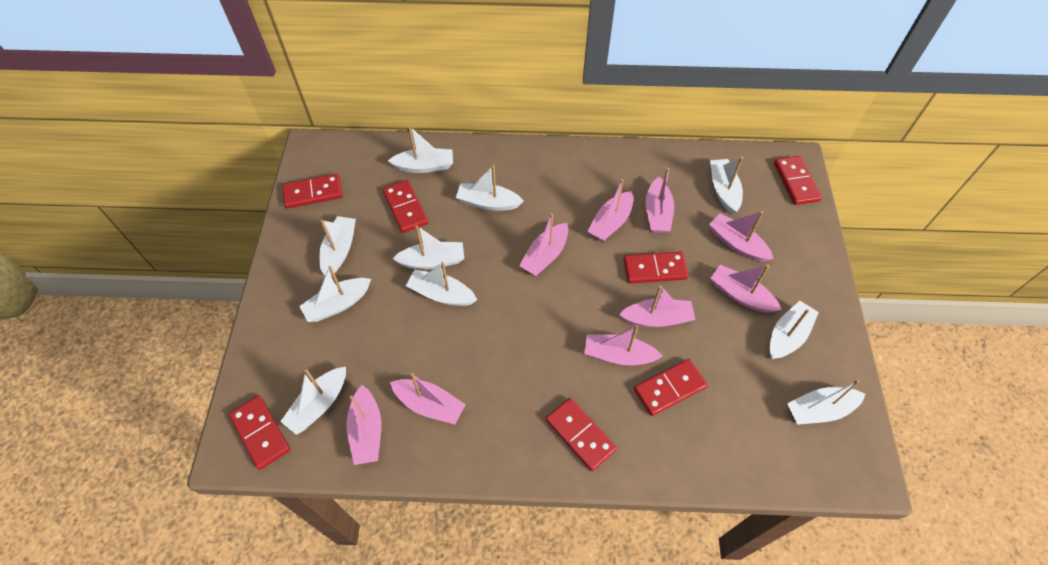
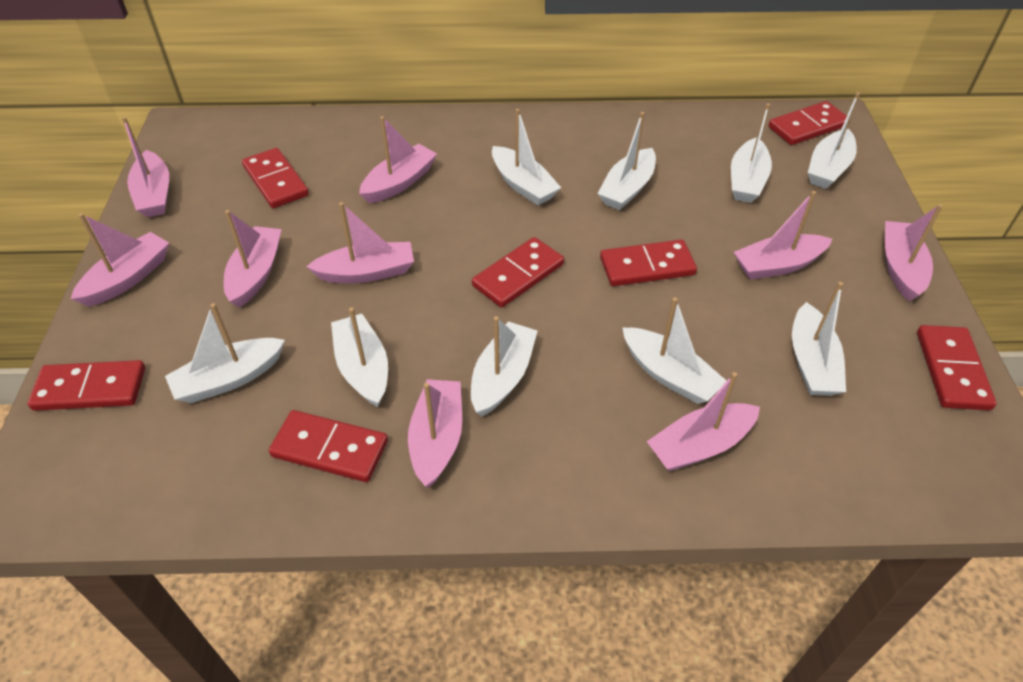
white boat: [280,367,346,435] [299,266,371,322] [319,216,356,276] [388,126,453,173] [392,225,464,270] [406,262,477,306] [456,165,524,211] [710,156,743,214] [770,301,819,359] [787,380,865,425] = 10 -> [165,303,285,403] [331,307,388,407] [471,316,538,416] [492,109,561,205] [598,112,656,210] [623,297,727,404] [731,103,772,203] [792,282,846,396] [808,92,860,189] = 9

